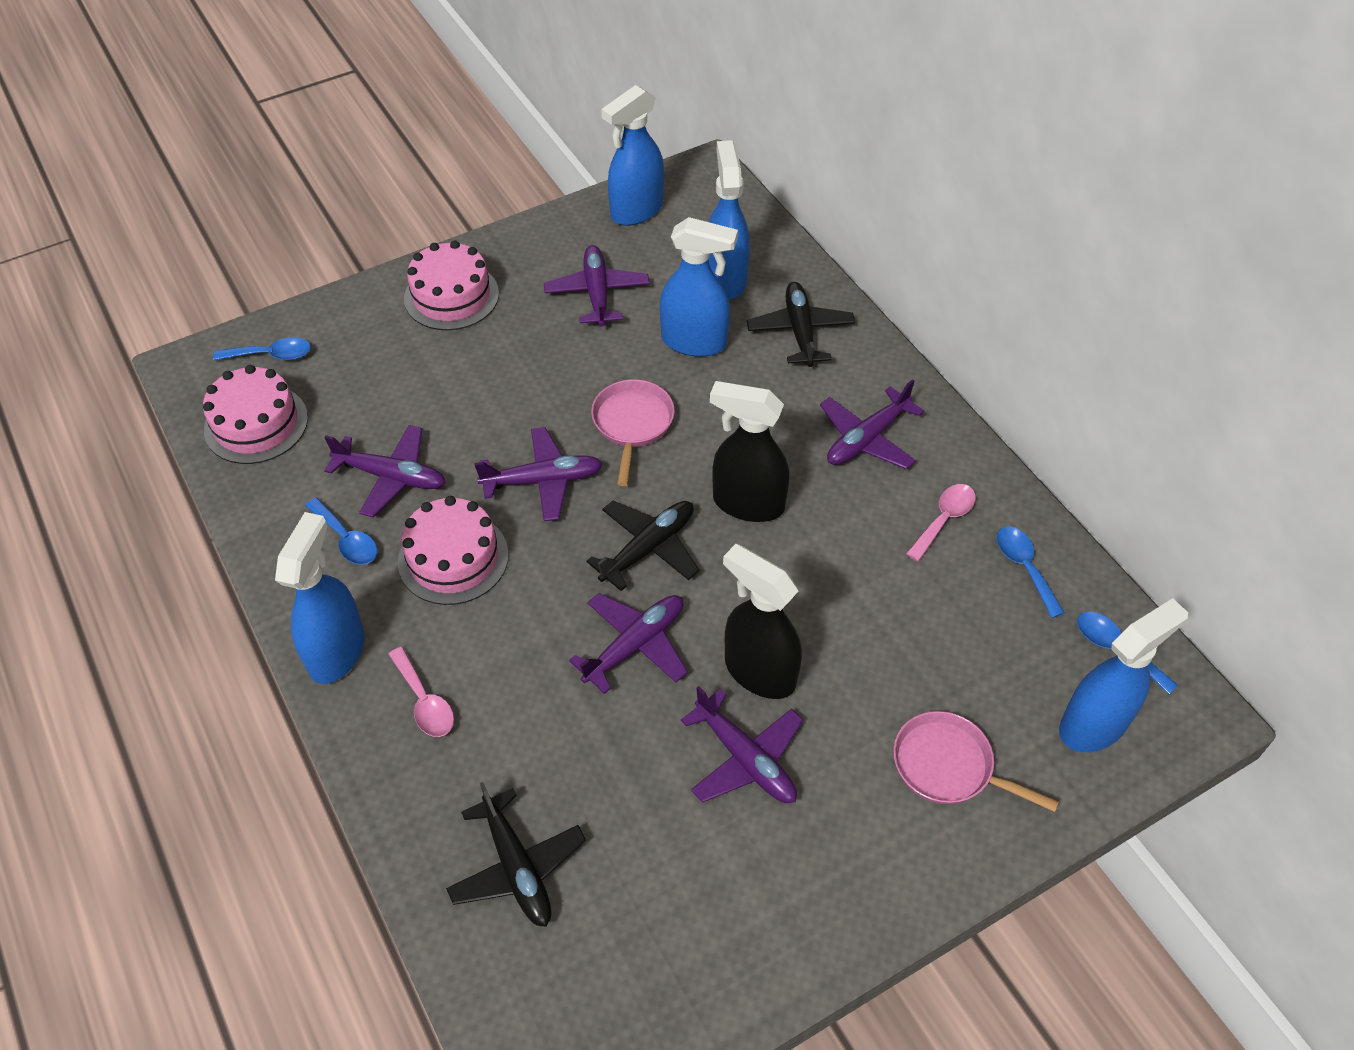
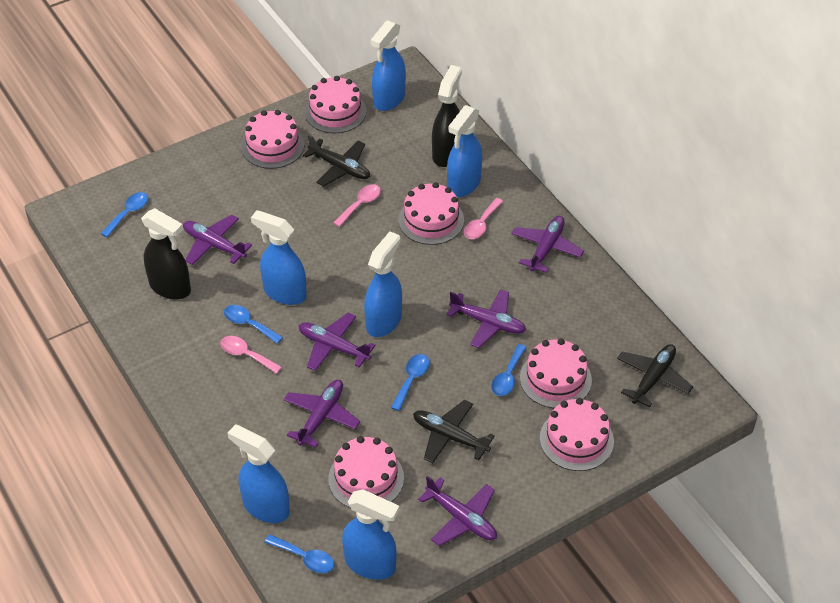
blue spoon: [213,337,311,361] [305,498,377,565] [996,526,1065,618] [1077,612,1178,695] = 4 -> [101,192,148,237] [224,305,283,344] [264,534,334,573] [391,354,429,411] [491,344,527,396] = 5
blue spray bottle: [275,512,364,684] [601,85,664,226] [660,217,738,357] [708,140,750,299] [1059,598,1188,752] = 5 -> [227,424,290,523] [251,210,307,305] [342,489,400,580] [364,232,402,337] [371,20,406,111] [447,105,482,197] = 6
pink cake: [203,365,308,464] [398,496,508,605] [404,240,499,330] = 3 -> [241,110,304,169] [305,76,366,133] [328,436,404,508] [398,182,464,245] [520,338,592,408] [540,398,614,471] = 6
pink pan: [591,379,675,486] [893,711,1059,812] = 2 -> none = 0
pink spoon: [388,647,454,737] [906,484,976,562] = 2 -> [220,336,282,374] [333,184,381,227] [464,198,504,239] = 3

